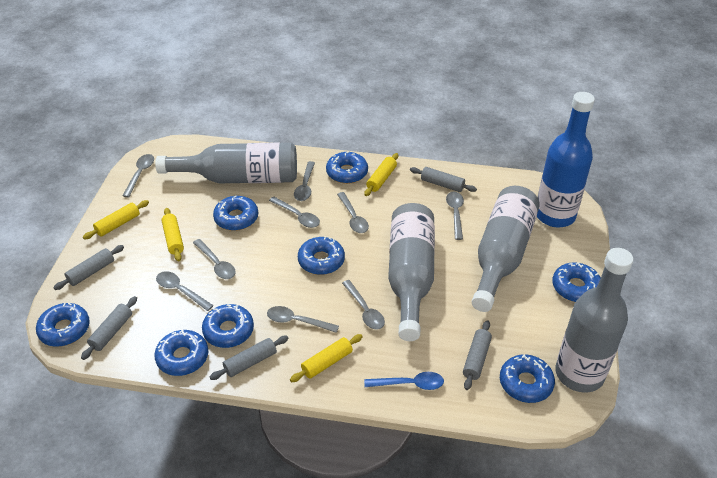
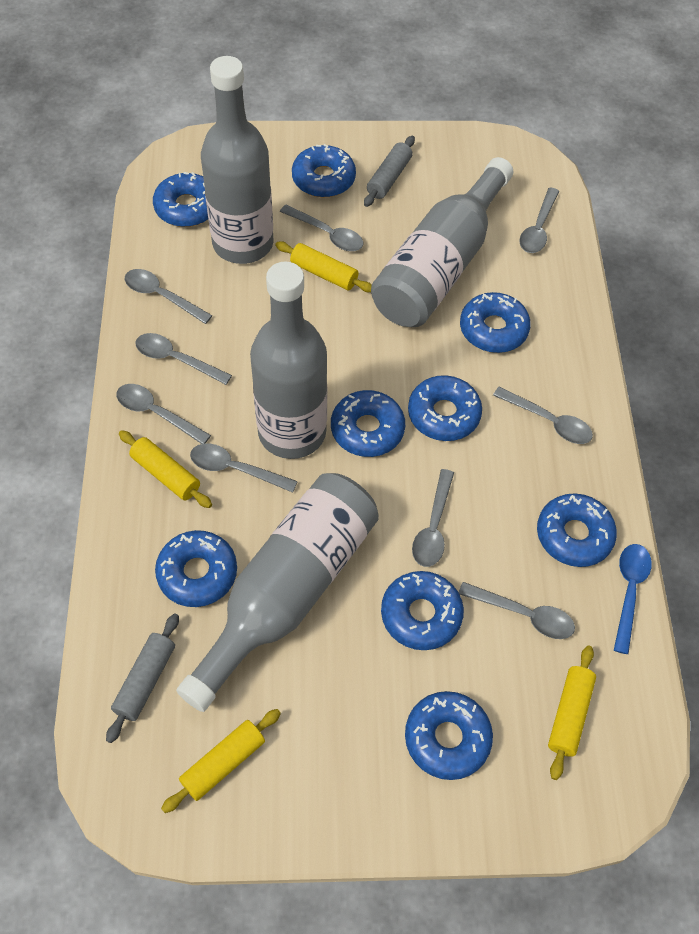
blue bottle: [537,92,595,227] = 1 -> none = 0
blue donut: [36,303,90,347] [154,330,208,376] [202,304,254,348] [213,196,258,231] [298,237,345,275] [326,152,368,184] [500,354,555,403] [552,262,601,302] = 8 -> [153,172,208,227] [155,530,237,607] [292,144,356,197] [331,390,405,457] [381,571,464,650] [405,691,493,780] [408,375,482,441] [460,292,531,353] [537,493,617,567] = 9
grey rolling pin: [53,245,124,290] [81,296,137,360] [210,336,289,380] [410,167,477,192] [463,320,492,390] = 5 -> [106,613,179,743] [364,136,415,207] = 2

